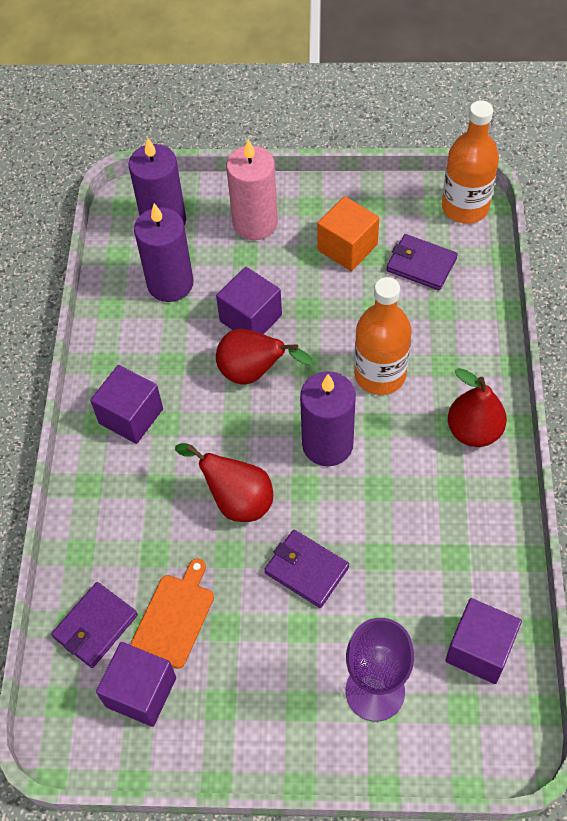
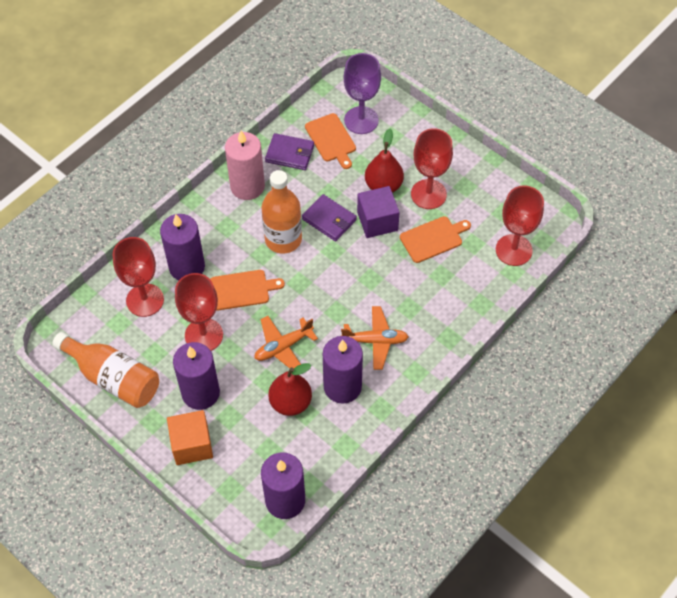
orange cutting board: [130,558,214,669] = 1 -> [210,270,285,310] [305,113,356,169] [400,216,471,263] = 3
orange plane: none = 0 -> [254,316,318,368] [341,306,409,370] = 2
purple candle: [128,137,186,225] [134,203,193,302] [300,371,356,466] = 3 -> [160,214,205,280] [173,342,220,410] [261,452,305,519] [323,336,363,404] = 4
purple cube: [90,365,163,444] [96,642,176,727] [216,267,282,334] [445,598,522,684] = 4 -> [357,186,400,238] = 1
purple wallet: [51,582,138,668] [264,530,349,608] [386,234,458,290] = 3 -> [265,133,314,170] [302,194,357,241] = 2
red goblet: none = 0 -> [113,237,164,317] [175,273,223,351] [411,128,453,209] [496,186,544,266] = 4
red pear: [175,443,273,522] [216,329,313,385] [448,368,507,447] = 3 -> [268,363,312,416] [365,129,404,193] = 2

